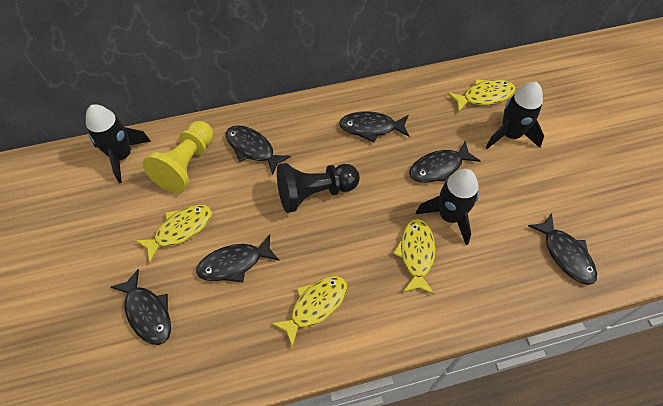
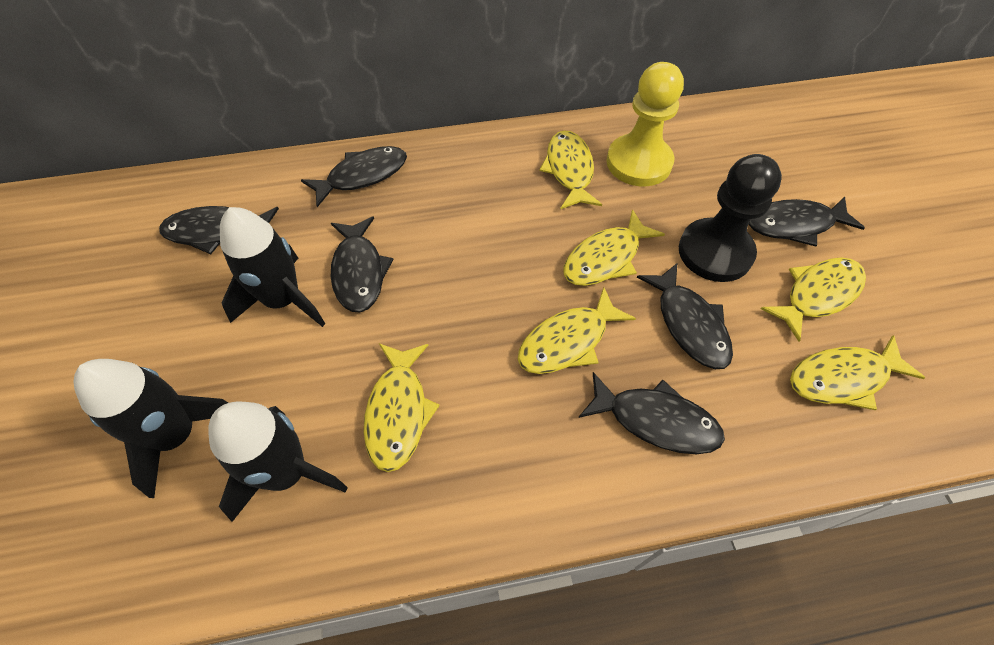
yellow fish: [135,205,212,263] [271,276,347,348] [393,219,435,294] [448,79,516,113] = 4 -> [364,343,440,472] [518,287,636,374] [539,130,602,210] [564,209,665,286] [761,257,866,342] [790,335,925,410] = 6

